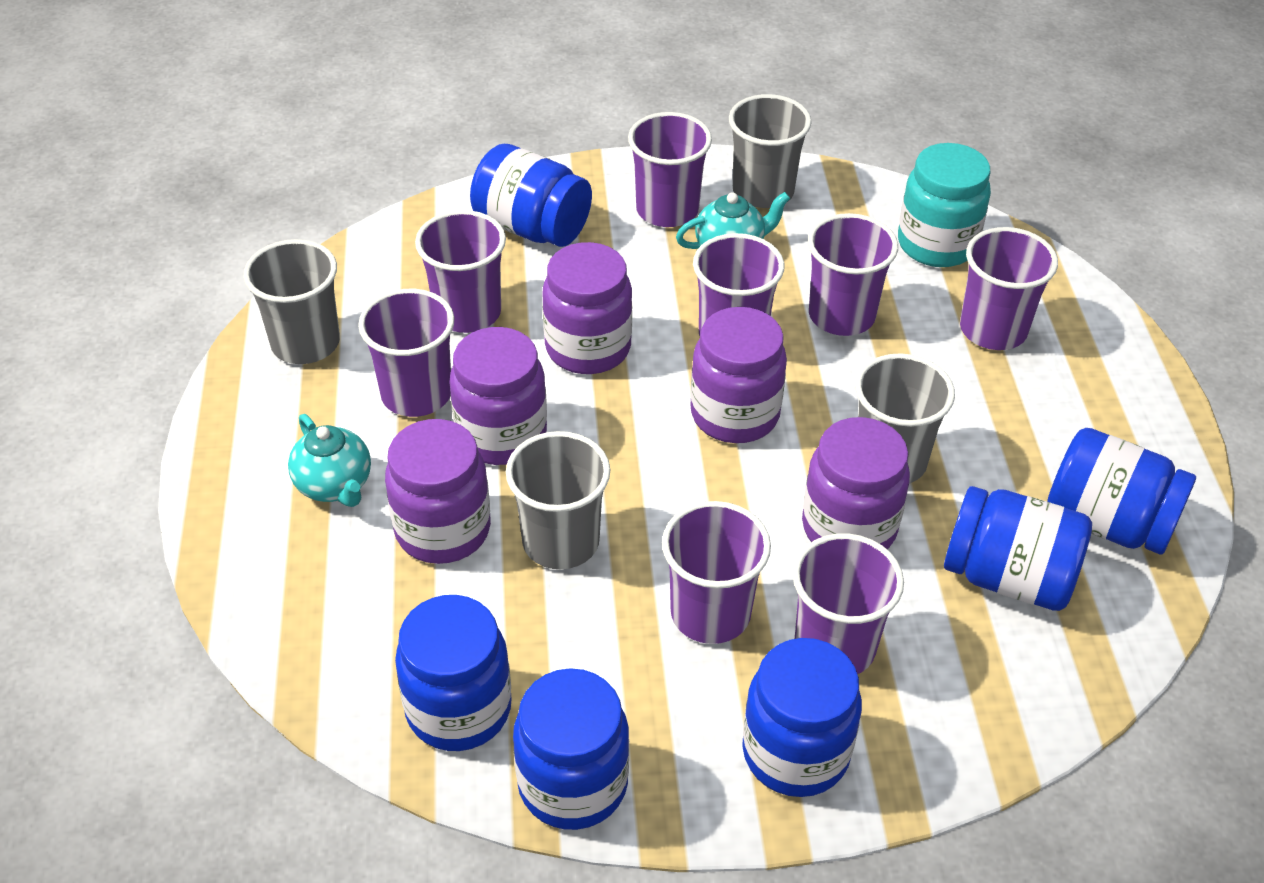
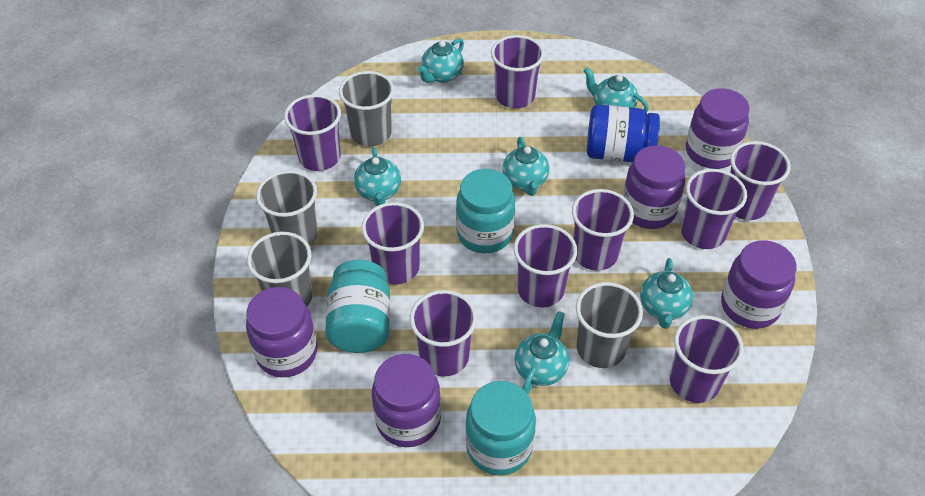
blue jar: [395,595,512,751] [470,144,592,247] [513,668,629,830] [742,638,862,797] [944,486,1092,611] [1047,428,1196,554] = 6 -> [587,105,660,162] = 1
purple cup: [358,289,455,417] [415,210,506,333] [628,112,712,227] [662,501,771,644] [693,233,784,336] [793,533,904,674] [808,213,898,336] [960,227,1058,350] = 8 -> [284,94,341,171] [361,202,424,285] [410,290,477,377] [491,35,544,108] [514,224,577,307] [572,189,634,271] [669,315,744,403] [681,169,747,249] [730,141,791,220] = 9
turquoise jar: [898,143,991,267] = 1 -> [325,260,390,353] [456,169,515,253] [465,381,536,476] = 3
turquoise teapot: [288,414,371,507] [676,192,790,249] = 2 -> [354,147,401,206] [418,38,464,83] [502,137,549,196] [515,311,569,394] [584,67,649,112] [640,258,693,329] = 6

